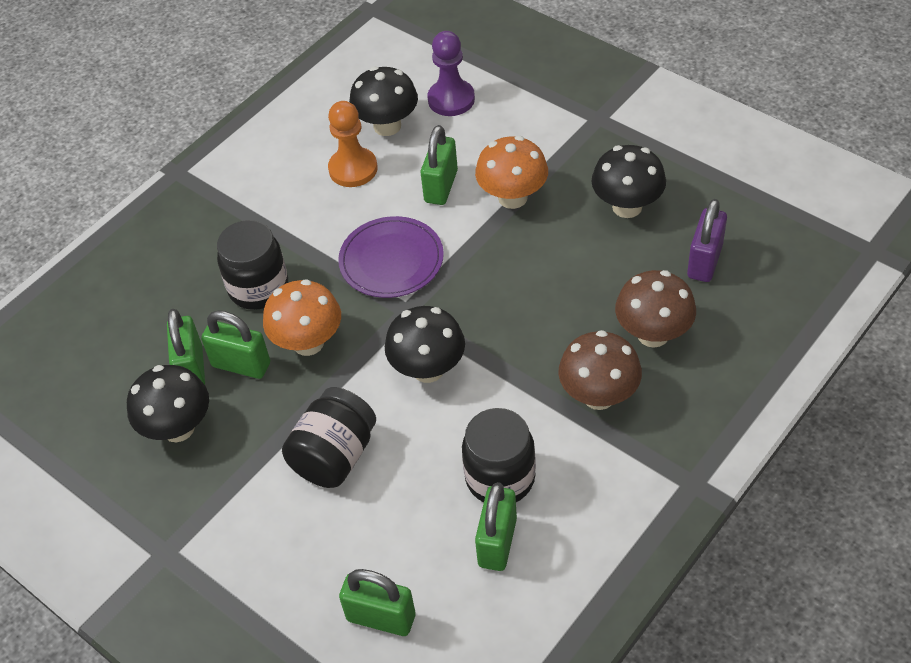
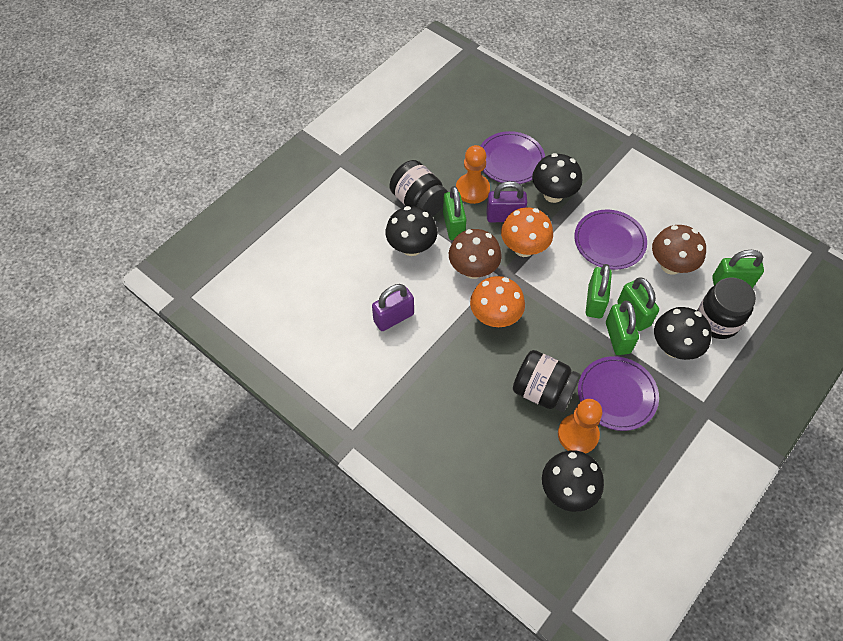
orange pawn: [328,101,378,187] = 1 -> [456,145,490,204] [558,399,602,453] = 2
purple padlock: [687,199,727,282] = 1 -> [372,284,414,331] [486,181,527,222] = 2
purple pawn: [428,31,475,116] = 1 -> none = 0
purple plate: [338,216,444,298] = 1 -> [481,131,545,184] [574,210,647,270] [578,356,659,431] = 3

